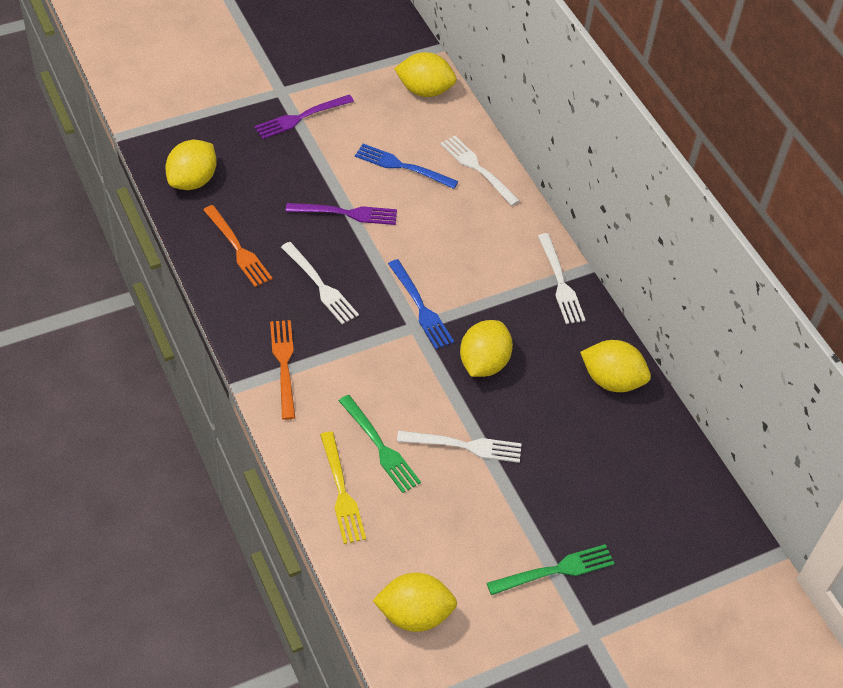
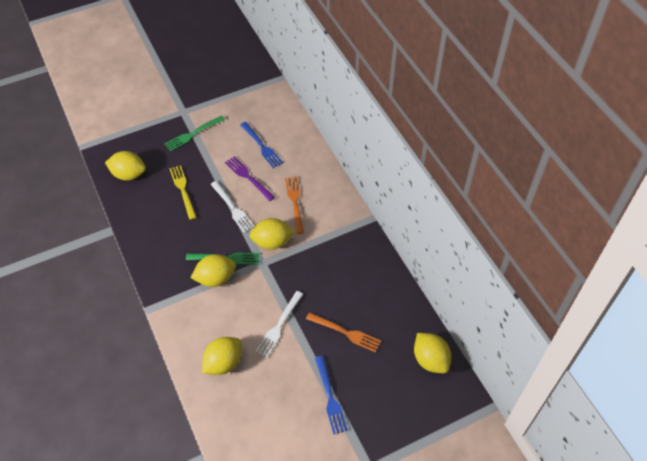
purple fork: [254,95,354,139] [286,203,397,225] = 2 -> [225,157,275,201] = 1
white fork: [281,242,359,324] [397,431,522,463] [440,136,520,206] [538,233,585,324] = 4 -> [210,181,255,233] [255,291,303,358] = 2

